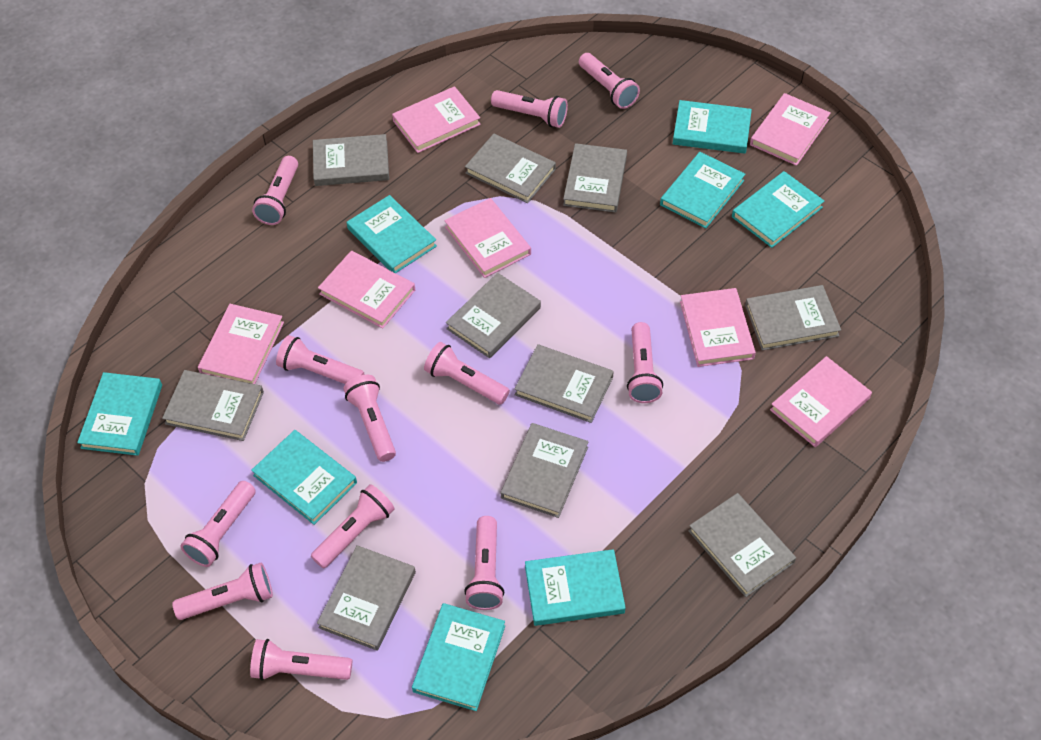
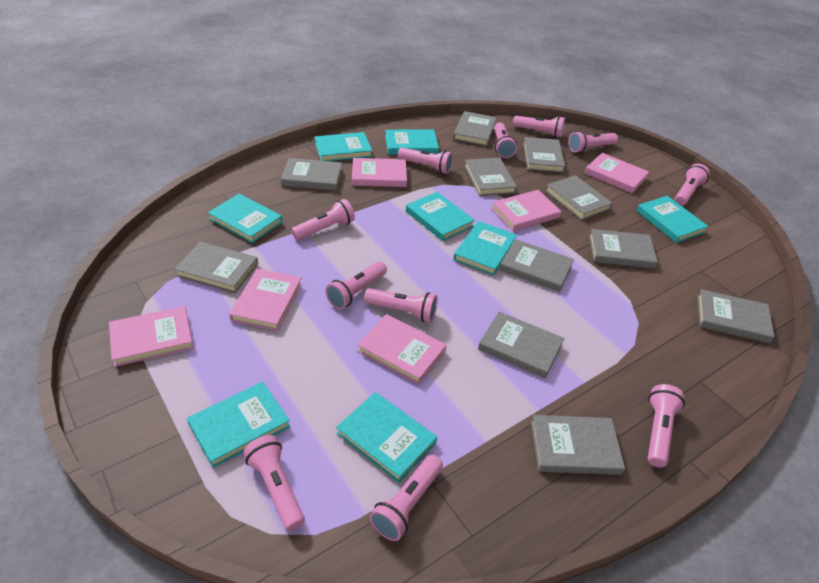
grey book: [162,370,264,441] [313,134,389,186] [317,545,416,651] [446,273,541,358] [465,134,556,203] [501,423,589,518] [515,344,614,423] [563,143,627,213] [688,493,796,597] [745,285,841,351] = 10 -> [174,242,258,293] [281,158,342,191] [453,111,497,146] [464,157,517,196] [478,312,564,378] [499,239,574,292] [523,137,565,173] [531,415,625,475] [545,175,613,220] [589,229,658,269] [697,289,775,343] = 11
pink book: [198,304,284,384] [318,251,415,329] [392,86,481,153] [444,198,531,278] [680,288,756,367] [750,93,831,166] [770,356,872,447] = 7 -> [109,306,194,367] [229,268,302,331] [352,158,407,187] [357,314,446,385] [491,190,561,231] [585,153,649,193] = 6
pink flashlight: [172,563,273,620] [180,481,256,567] [250,639,352,680] [252,156,298,225] [276,335,364,384] [311,484,395,569] [343,375,396,462] [424,342,510,405] [464,516,504,610] [491,90,568,128] [579,53,640,109] [627,322,663,403] = 12 -> [243,435,305,531] [291,199,355,240] [325,261,387,309] [364,288,438,322] [369,455,443,541] [398,148,453,174] [494,122,517,158] [513,116,565,137] [568,131,618,153] [648,384,685,468] [675,164,710,206] = 11

